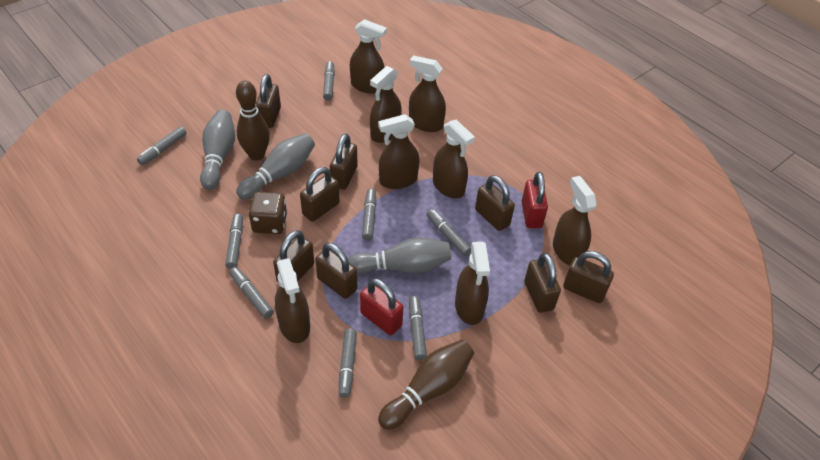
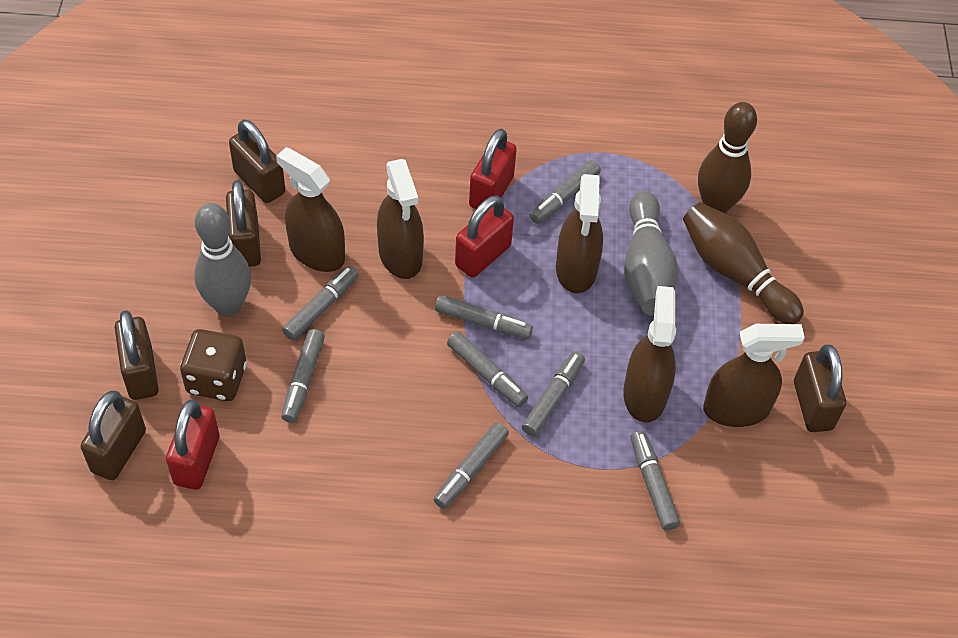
brown padlock: [256,74,281,128] [273,230,314,282] [300,167,339,222] [315,243,357,299] [330,134,358,190] [475,175,515,231] [524,253,561,313] [563,251,614,303] = 8 -> [81,391,146,480] [114,310,159,400] [226,180,261,267] [229,120,285,203] [794,345,846,432] = 5
brown spray bottle: [275,258,310,343] [350,19,387,94] [370,66,402,143] [378,114,419,189] [409,55,446,132] [433,119,475,198] [455,242,490,325] [553,176,597,265] = 8 -> [276,147,345,272] [377,159,424,279] [556,174,603,293] [623,286,676,423] [703,324,805,427] = 5
grey bowling pin: [200,110,235,190] [236,134,315,200] [348,238,451,274] = 3 -> [194,203,251,316] [624,191,678,316] = 2
red padlock: [360,278,403,335] [522,172,548,228] = 2 -> [166,399,220,490] [455,195,514,278] [469,129,517,209] = 3

